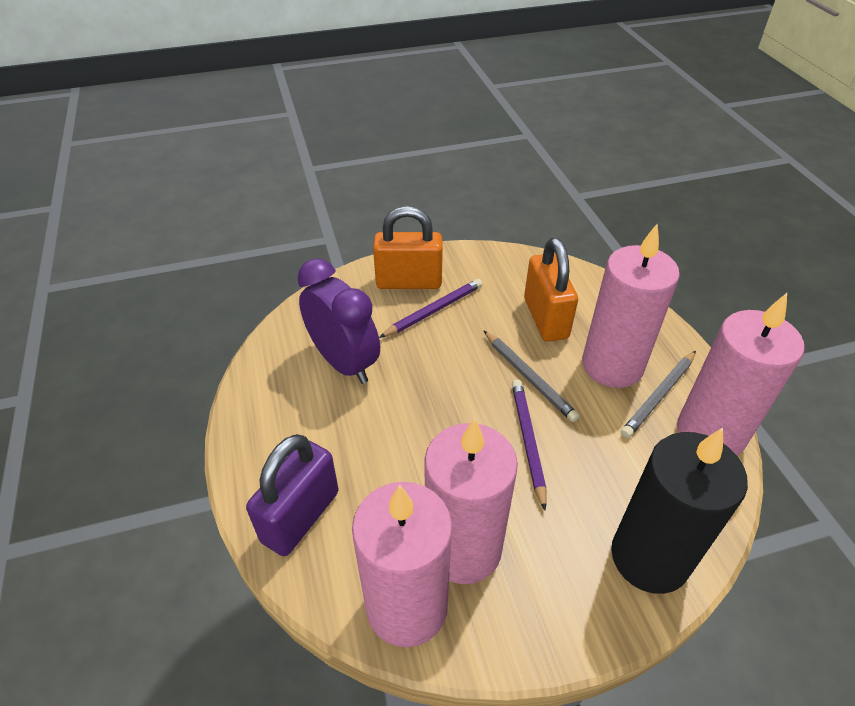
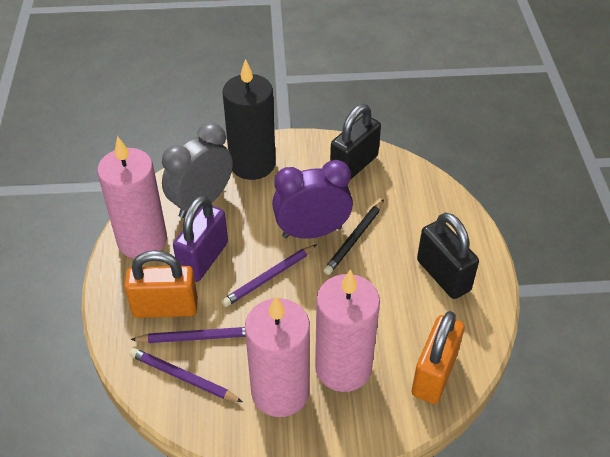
black padlock: none = 0 -> [330,104,381,179] [417,212,479,299] = 2
black pencil: none = 0 -> [323,199,384,275] = 1
grey clock: none = 0 -> [162,122,233,218] = 1
grey pencil: [484,331,580,422] [621,351,696,438] = 2 -> none = 0
pink candle: [352,482,452,647] [425,418,518,584] [582,224,680,388] [677,293,804,456] = 4 -> [97,136,167,258] [245,296,310,417] [315,269,380,392] = 3
purple pencil: [379,279,483,338] [512,379,546,511] = 2 -> [129,348,243,402] [130,327,246,343] [221,244,317,307] = 3

